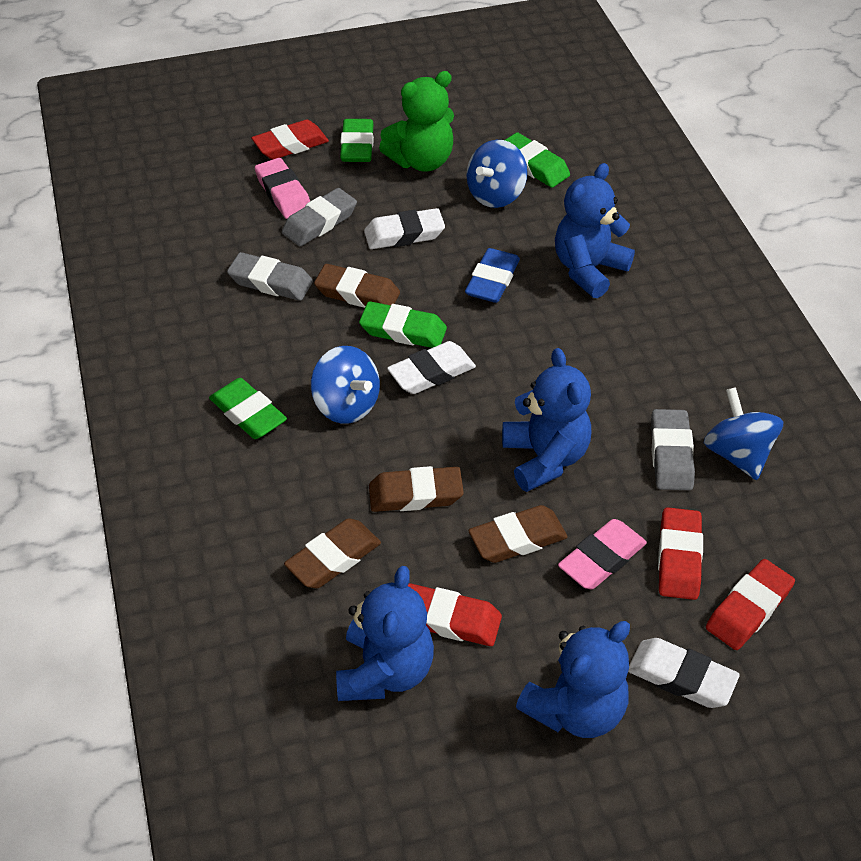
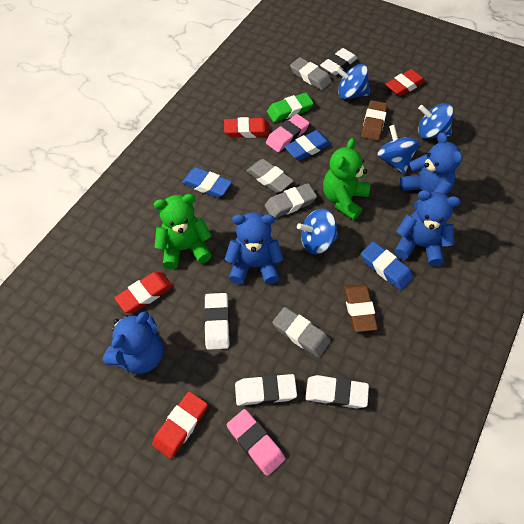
blue eraser: [465,248,520,303] = 1 -> [182,167,232,198] [285,130,331,160] [361,241,413,290] = 3
blue spinning top: [311,346,380,424] [466,140,527,208] [704,387,784,480] = 3 -> [297,209,338,254] [335,64,370,99] [377,125,419,174] [418,103,454,139] = 4
brown eraser: [284,518,381,588] [314,264,400,308] [369,466,464,512] [468,505,568,563] = 4 -> [344,284,378,332] [361,100,388,141] = 2
green eraser: [209,378,287,439] [340,119,374,162] [359,301,447,348] [505,132,570,188] = 4 -> [267,93,314,122] = 1
green teddy bear: [379,71,454,172] = 1 -> [154,194,212,269] [323,138,371,220] = 2
grey eraser: [227,252,313,301] [282,188,357,246] [651,409,695,490] = 3 -> [247,159,294,193] [265,183,317,218] [272,307,330,358] [290,57,332,90] = 4
white eraser: [364,208,445,249] [387,341,476,394] [628,638,740,708] = 3 -> [204,293,230,350] [235,374,297,406] [305,375,369,408] [320,48,357,76] = 4

